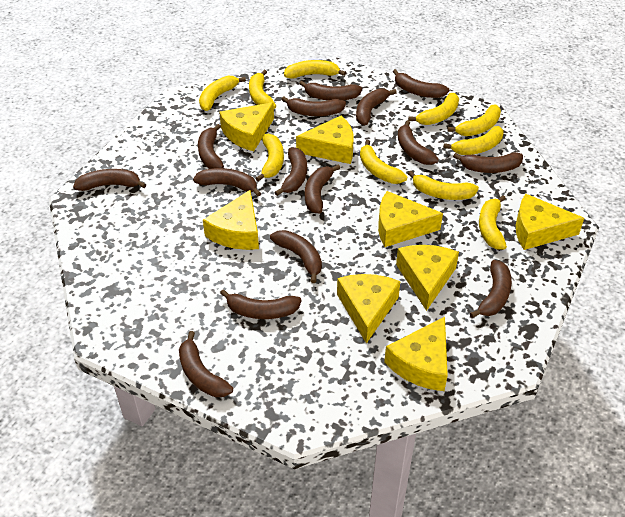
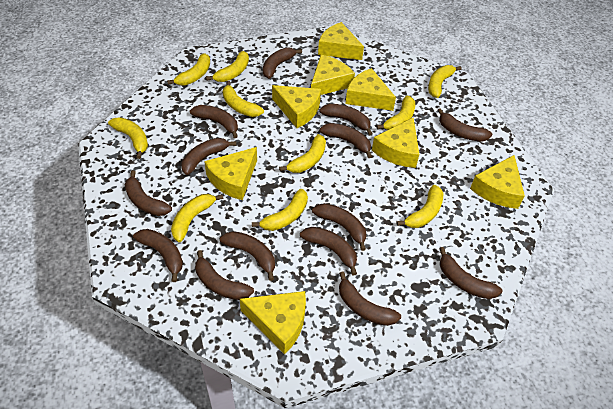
brown banana: [73,169,146,191] [179,331,233,397] [193,168,261,196] [198,124,224,169] [220,289,302,319] [270,230,322,283] [274,147,307,196] [281,97,346,116] [299,81,362,101] [305,165,340,213] [356,88,397,125] [393,69,449,98] [398,120,439,165] [453,152,523,173] [470,260,512,318] = 15 -> [125,171,172,216] [133,229,183,282] [182,138,236,175] [190,105,238,138] [195,250,254,300] [220,231,275,281] [263,47,302,79] [300,227,357,276] [312,203,366,251] [319,123,372,158] [320,104,373,135] [339,271,401,326] [437,108,492,142] [439,247,502,299] = 14

